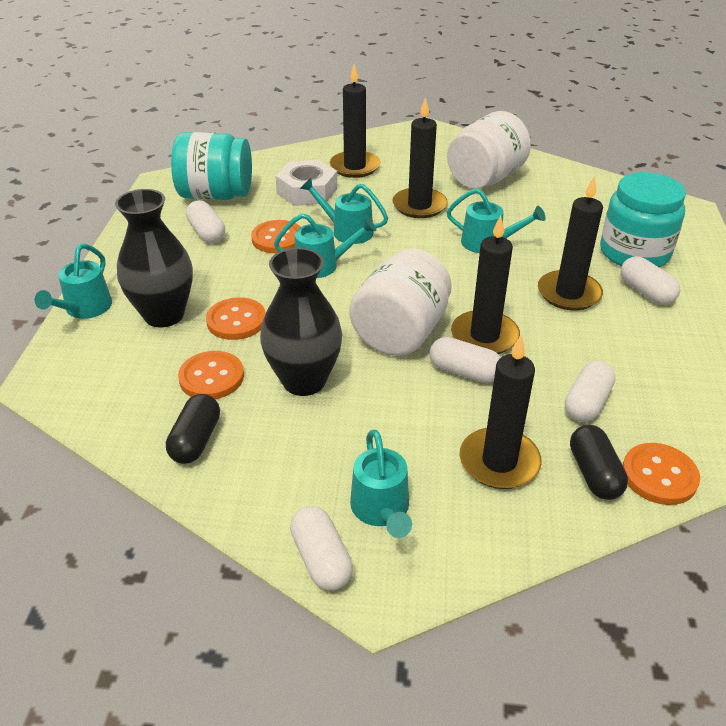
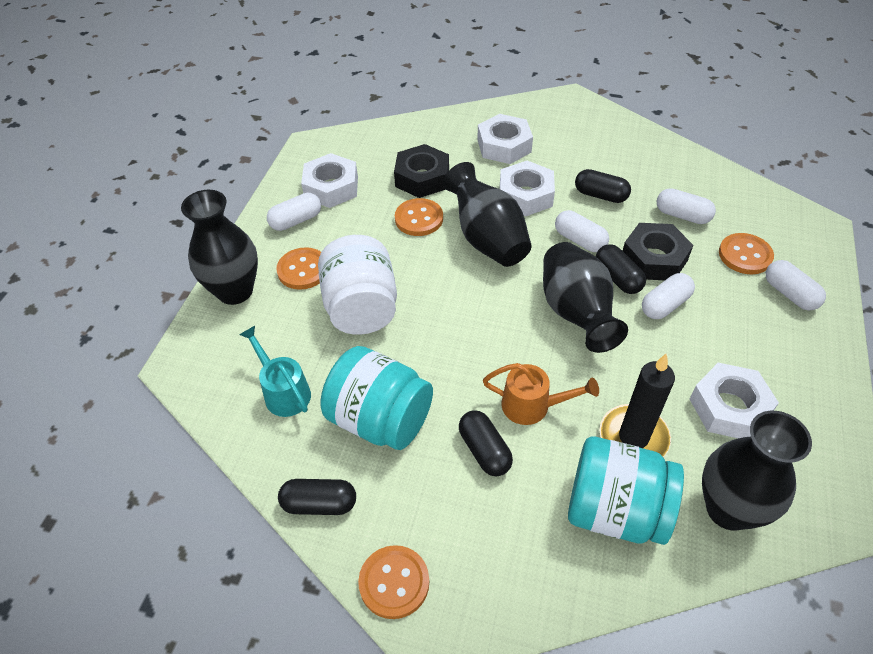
black candle: [329,64,380,178] [392,97,448,218] [451,215,520,354] [460,335,542,489] [538,177,603,310] = 5 -> [599,354,675,457] = 1
black capsule: [166,394,220,464] [570,425,628,500] = 2 -> [278,479,356,515] [459,410,513,476] [575,169,631,203] [596,244,646,294] = 4
black nut: none = 0 -> [394,144,449,198] [623,223,693,280] = 2
black vase: [115,189,193,327] [260,248,342,396] = 2 -> [181,190,258,305] [442,162,532,267] [543,242,628,353] [702,411,812,531] = 4
orange watering can: none = 0 -> [483,363,599,425] = 1
turquoise watering can: [35,244,112,319] [274,213,376,278] [300,178,388,244] [350,430,412,538] [447,188,545,253] = 5 -> [239,326,311,417] = 1
white jar: [349,249,452,356] [447,111,531,189] = 2 -> [318,235,397,335] = 1
white nut: [275,160,338,206] = 1 -> [301,153,358,208] [477,114,533,164] [500,160,555,216] [690,363,779,438] = 4

